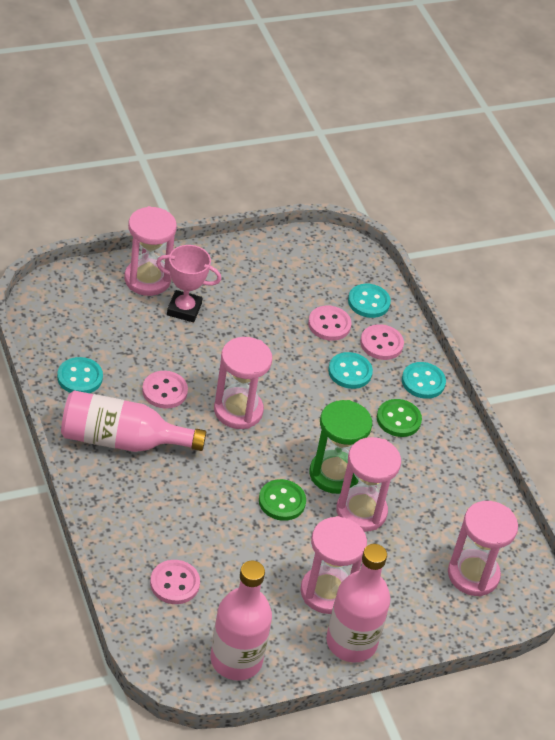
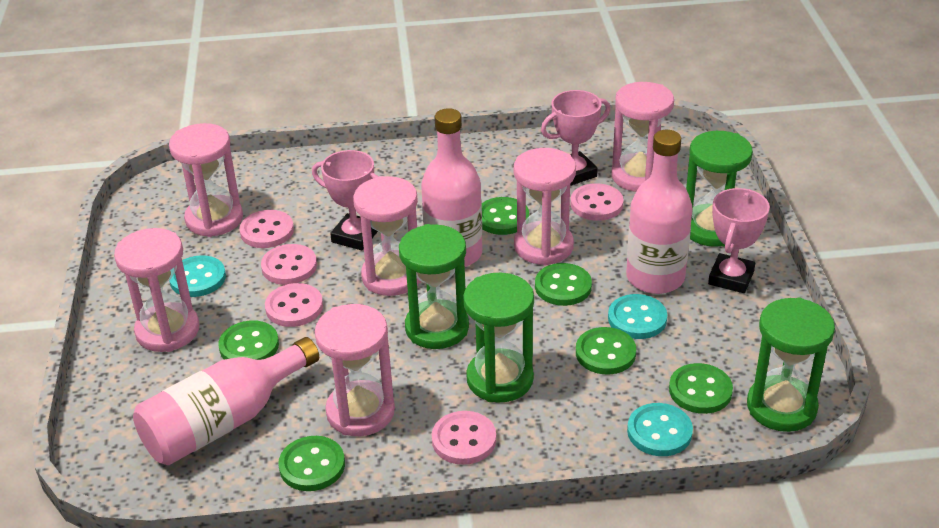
green button: [259,479,306,521] [377,399,422,437] = 2 -> [218,320,279,360] [278,436,345,491] [482,197,529,235] [535,263,592,306] [576,327,636,374] [669,363,733,414] = 6
green hourglass: [309,400,372,494] = 1 -> [399,224,469,349] [463,273,534,403] [686,131,753,247] [747,298,835,432] = 4
pink button: [142,371,188,409] [150,560,200,604] [308,306,352,341] [360,324,404,360] = 4 -> [239,210,294,248] [261,244,317,285] [265,283,323,327] [432,411,496,465] [571,183,623,221] = 5
pink hourglass: [124,206,177,296] [214,337,272,429] [300,516,367,614] [336,437,401,532] [448,501,518,597] = 5 -> [114,228,199,352] [169,123,243,237] [315,304,395,436] [353,176,421,296] [514,148,576,265] [611,82,674,192] = 6
pink trophy: [156,245,221,322] = 1 -> [312,150,379,250] [541,90,610,186] [708,188,770,293] = 3
turquoise button: [57,357,103,393] [328,352,373,389] [348,284,391,318] [402,362,446,399] = 4 -> [169,255,226,297] [608,294,667,339] [627,403,693,456] = 3

